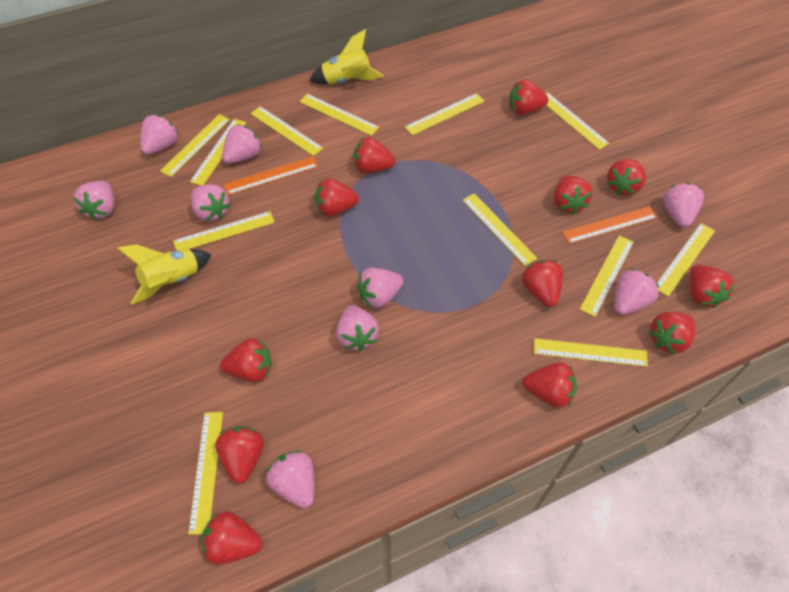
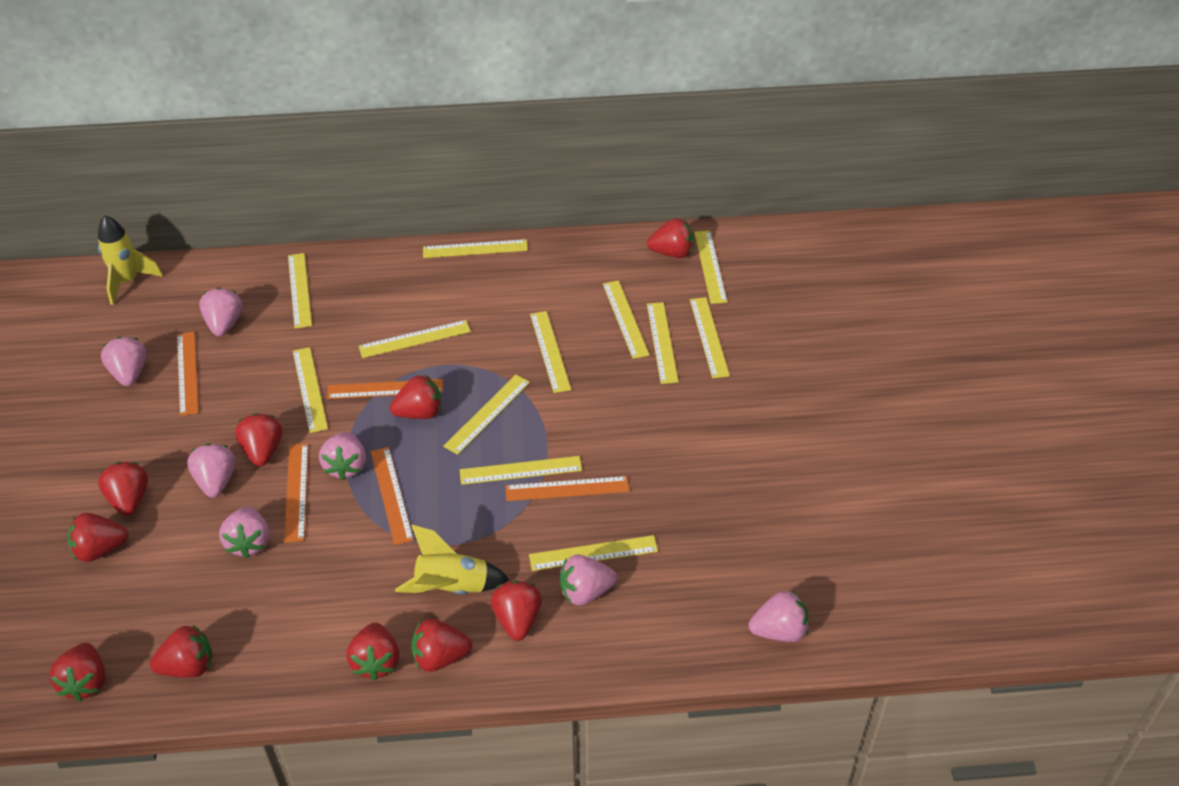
orange ruler: [224,157,318,195] [562,206,658,244] = 2 -> [177,332,199,416] [284,443,308,542] [327,379,443,399] [370,447,414,545] [505,476,629,501] = 5
pink strawberry: [73,181,114,220] [140,115,178,155] [191,184,230,222] [222,124,262,164] [266,451,314,508] [336,305,379,351] [357,268,403,309] [614,269,659,315] [663,183,704,227] = 9 -> [101,337,147,386] [187,444,236,498] [199,288,243,336] [219,507,269,558] [319,432,366,480] [560,554,617,606] [749,591,809,642] = 7
red strawberry: [202,511,263,565] [215,426,264,484] [220,338,272,382] [315,178,359,217] [353,137,395,174] [509,79,549,115] [522,260,563,307] [523,362,577,408] [554,175,592,214] [607,159,646,195] [648,312,695,354] [689,265,735,308] = 12 -> [49,643,105,701] [67,513,129,562] [98,462,148,516] [150,625,213,678] [235,413,282,466] [346,622,400,680] [390,375,441,419] [411,619,472,672] [491,581,542,641] [647,218,694,258] = 10

